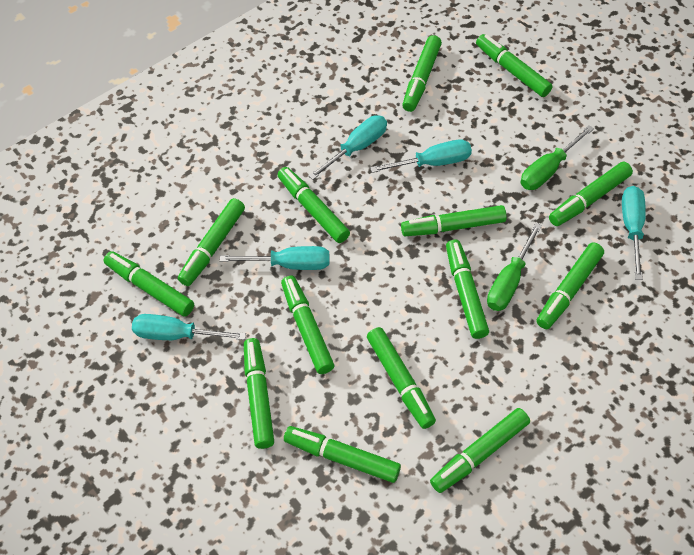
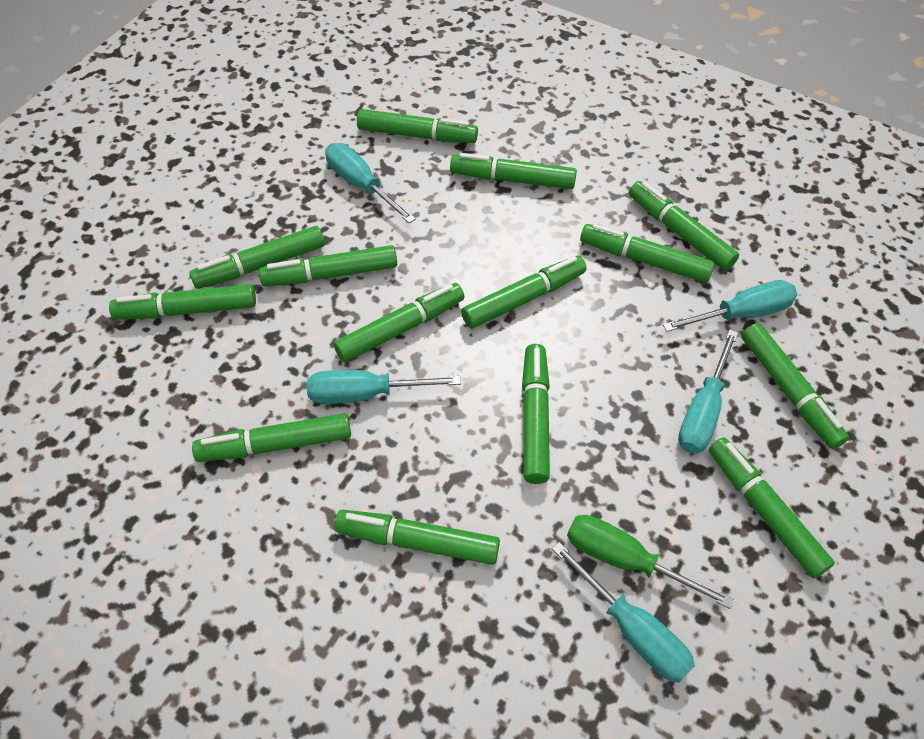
green screwdriver: [487,223,542,311] [520,125,594,190] = 2 -> [567,515,734,609] = 1

